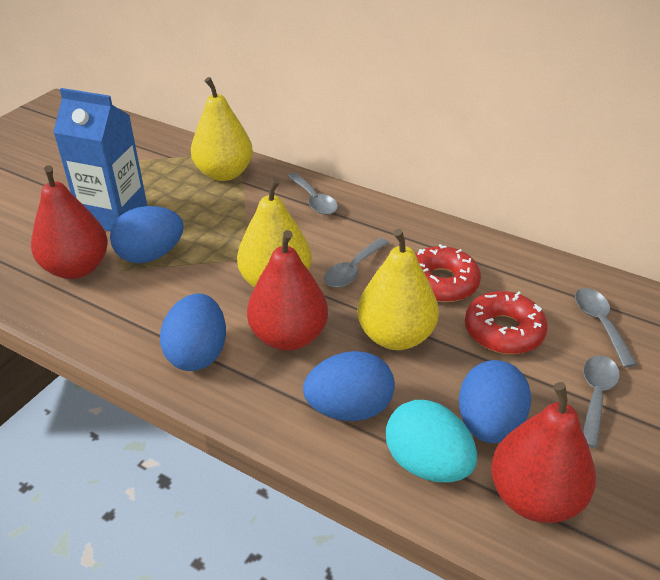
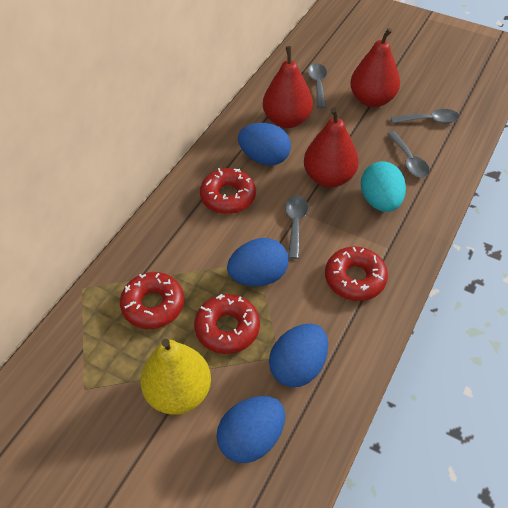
blue carton: [53,88,147,231] = 1 -> none = 0
red donut: [415,244,481,302] [465,291,548,354] = 2 -> [120,272,184,329] [194,294,260,354] [200,168,256,214] [325,246,388,301] = 4
yellow pear: [191,77,253,181] [237,177,312,288] [358,228,439,350] = 3 -> [140,339,211,415] = 1

